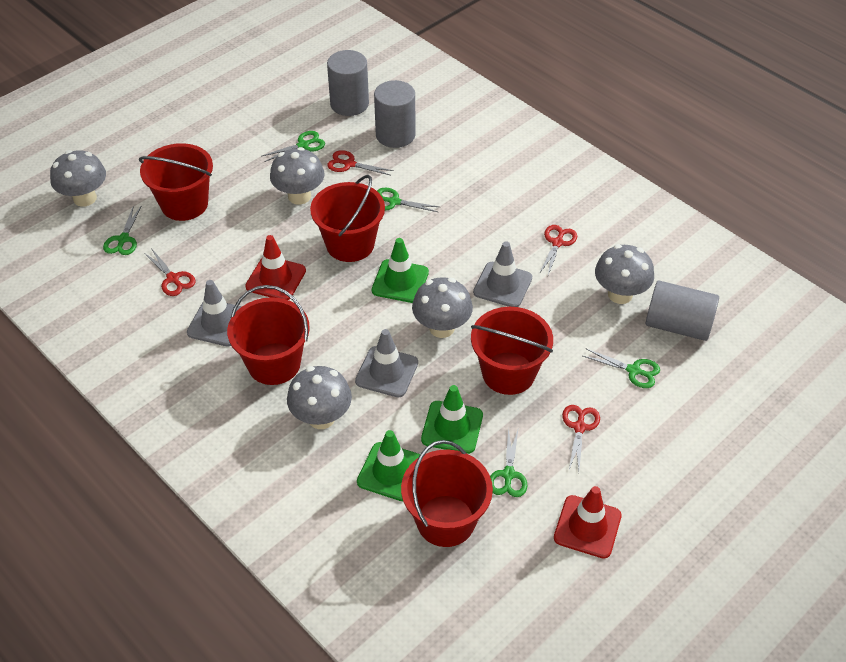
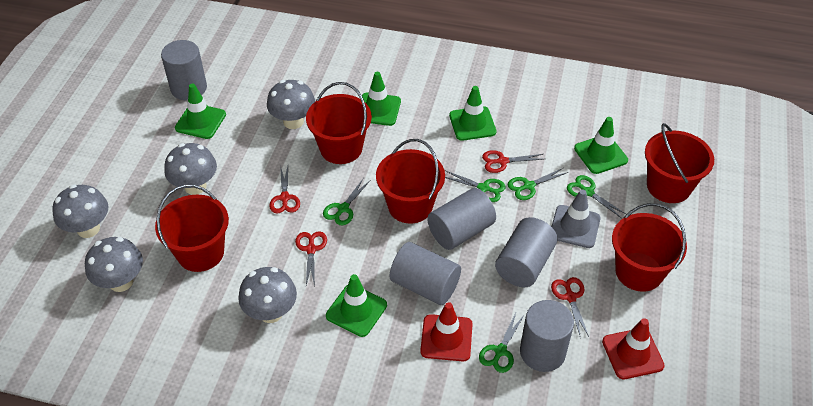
green traffic cone: [357,430,420,501] [372,238,429,303] [421,385,483,454] = 3 -> [175,84,226,139] [326,274,387,337] [362,72,401,126] [449,86,497,141] [574,117,628,174] = 5
grey cylinder: [327,50,369,116] [374,80,416,148] [646,281,719,341] = 3 -> [161,40,207,100] [390,242,461,305] [428,188,496,250] [495,217,558,287] [520,300,574,372] = 5
grey traffic cone: [187,280,242,346] [355,329,418,397] [473,241,532,307] = 3 -> [551,189,601,248] = 1

